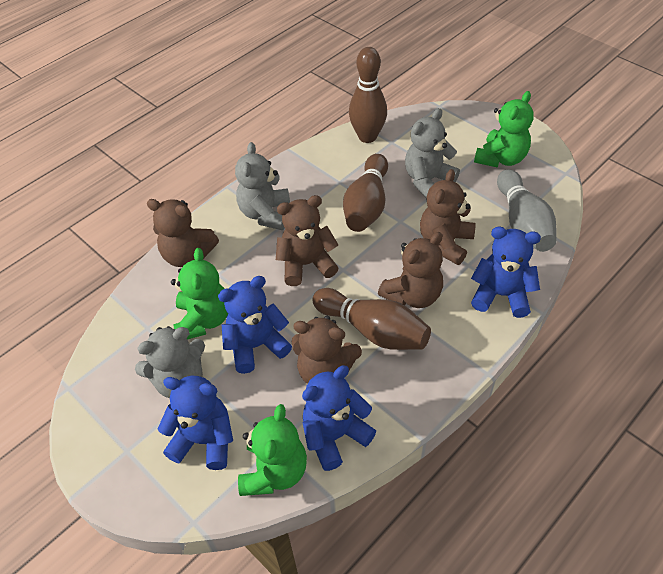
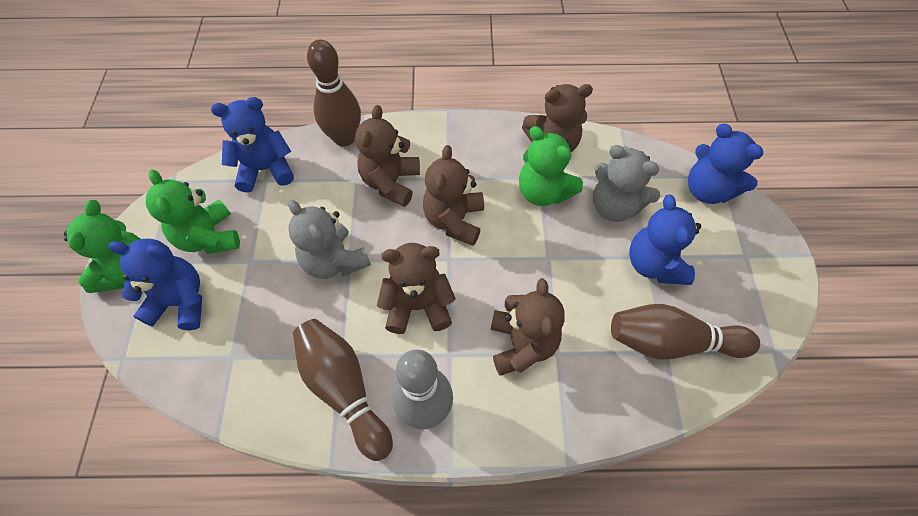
grey teddy bear: [135,326,205,398] [235,142,290,230] [405,108,460,198] = 3 -> [288,200,371,279] [593,145,660,222] = 2

